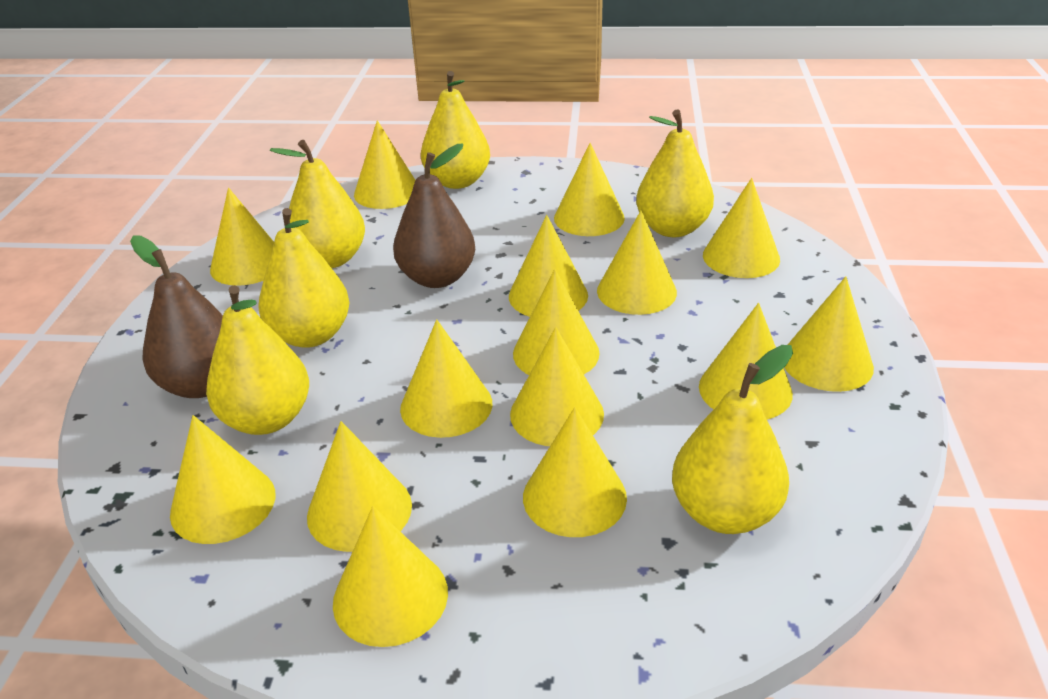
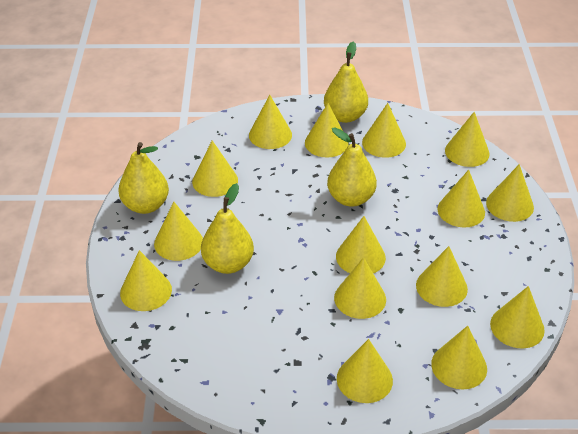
brown pear: [130,235,223,398] [393,144,475,288] = 2 -> none = 0
yellow pear: [206,285,309,435] [258,208,349,348] [270,140,365,268] [421,71,490,189] [636,109,714,237] [672,345,793,534] = 6 -> [118,142,169,214] [201,183,254,274] [324,41,368,123] [327,128,377,207] = 4

